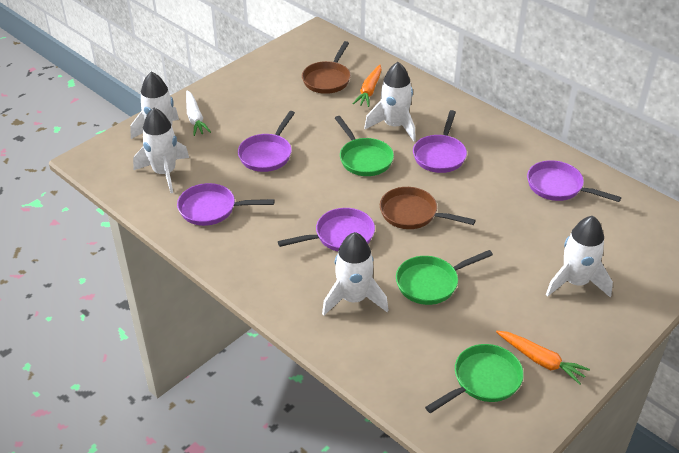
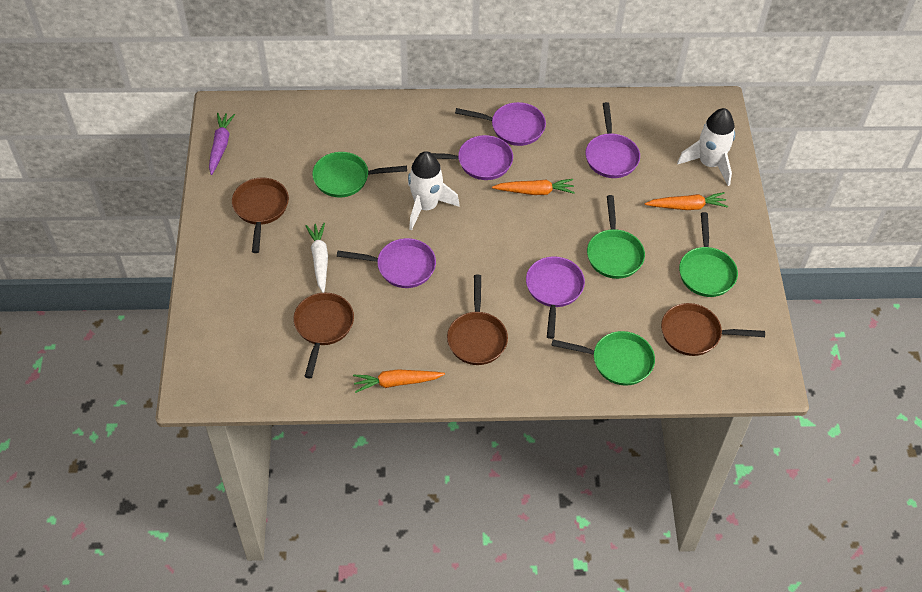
brown pan: [302,41,351,94] [380,187,476,229] = 2 -> [232,178,289,253] [293,293,354,378] [447,275,508,365] [661,303,765,356] = 4
green pan: [335,116,394,176] [396,250,493,305] [425,344,524,413] = 3 -> [312,152,407,197] [552,331,655,386] [587,195,645,279] [679,212,738,297] = 4
orange carrot: [353,65,382,107] [496,331,590,385] = 2 -> [353,369,445,393] [492,179,575,195] [645,192,728,210] = 3
purple carrot: none = 0 -> [209,113,235,175] = 1
white rocket: [130,72,179,139] [133,108,189,193] [322,232,388,316] [364,62,416,141] [546,216,613,297] = 5 -> [408,151,460,230] [677,108,735,186] = 2

